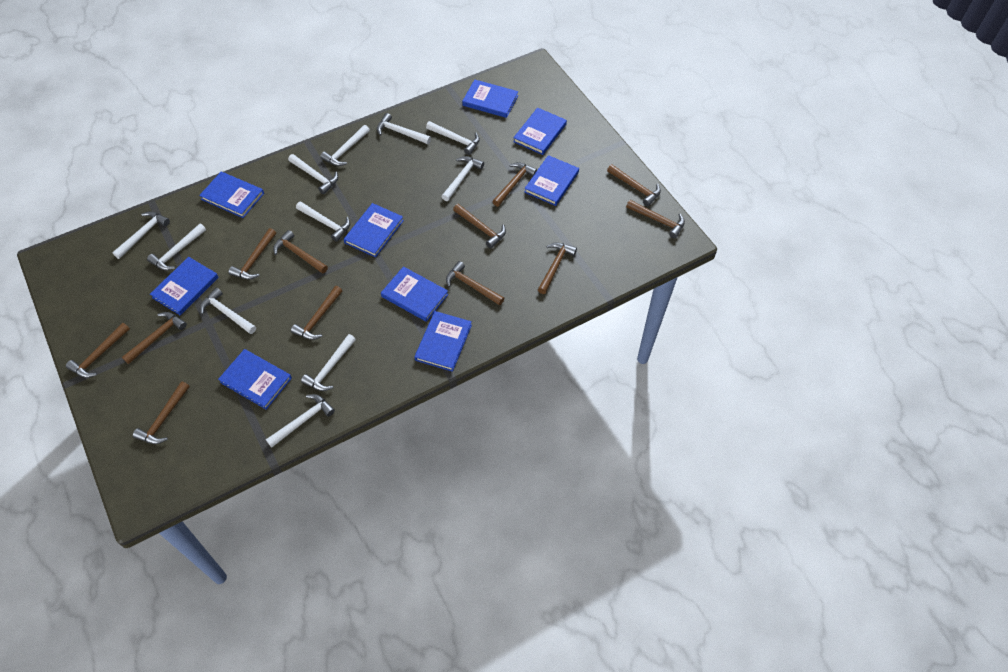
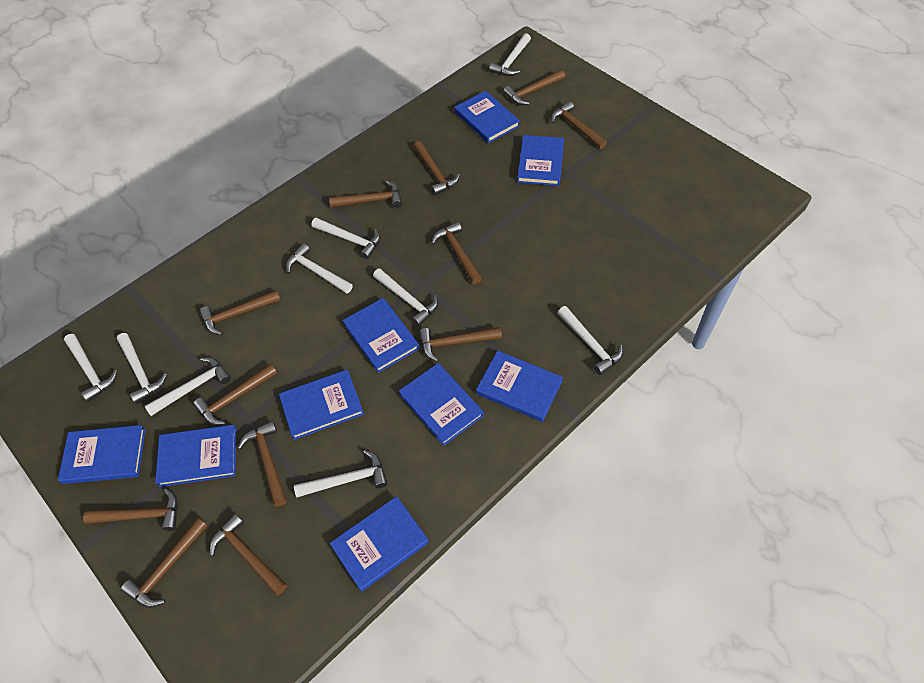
white hammer: [112,211,170,259] [147,224,206,271] [200,288,256,334] [266,394,335,447] [288,154,338,194] [296,201,350,242] [301,334,356,391] [320,125,370,166] [377,113,431,144] [426,121,480,155] [441,156,484,201] = 11 -> [64,334,117,402] [117,333,167,404] [145,358,231,416] [286,243,353,294] [294,450,388,497] [312,218,380,259] [373,268,438,326] [489,33,531,76] [558,306,623,375] = 9

